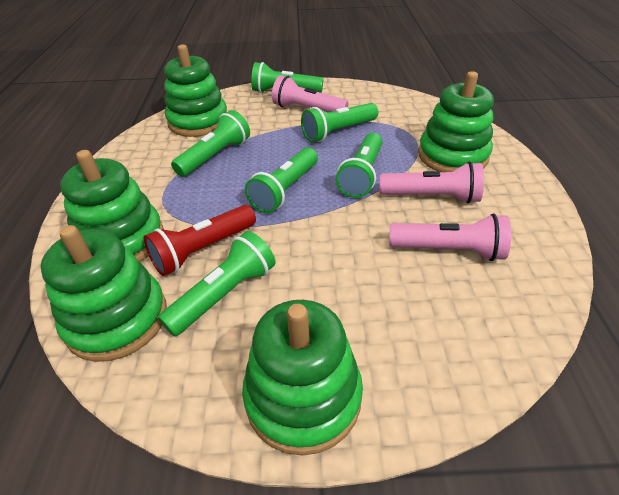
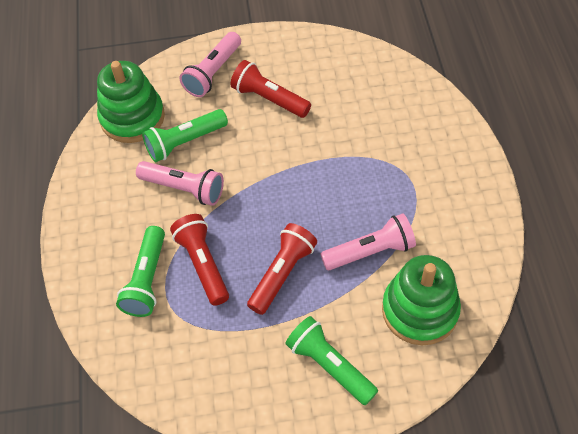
green flashlight: [158,231,276,336] [171,110,250,177] [245,147,318,213] [251,62,323,93] [301,103,378,142] [335,133,382,198] = 6 -> [116,226,165,317] [142,109,228,162] [285,316,378,405] = 3
green stacking toy: [40,225,167,362] [60,150,164,262] [164,44,227,137] [242,300,363,456] [418,71,494,172] = 5 -> [97,61,165,143] [382,255,461,345] = 2
red flashlight: [144,205,256,276] = 1 -> [170,214,229,306] [230,60,311,118] [247,223,317,315] = 3

